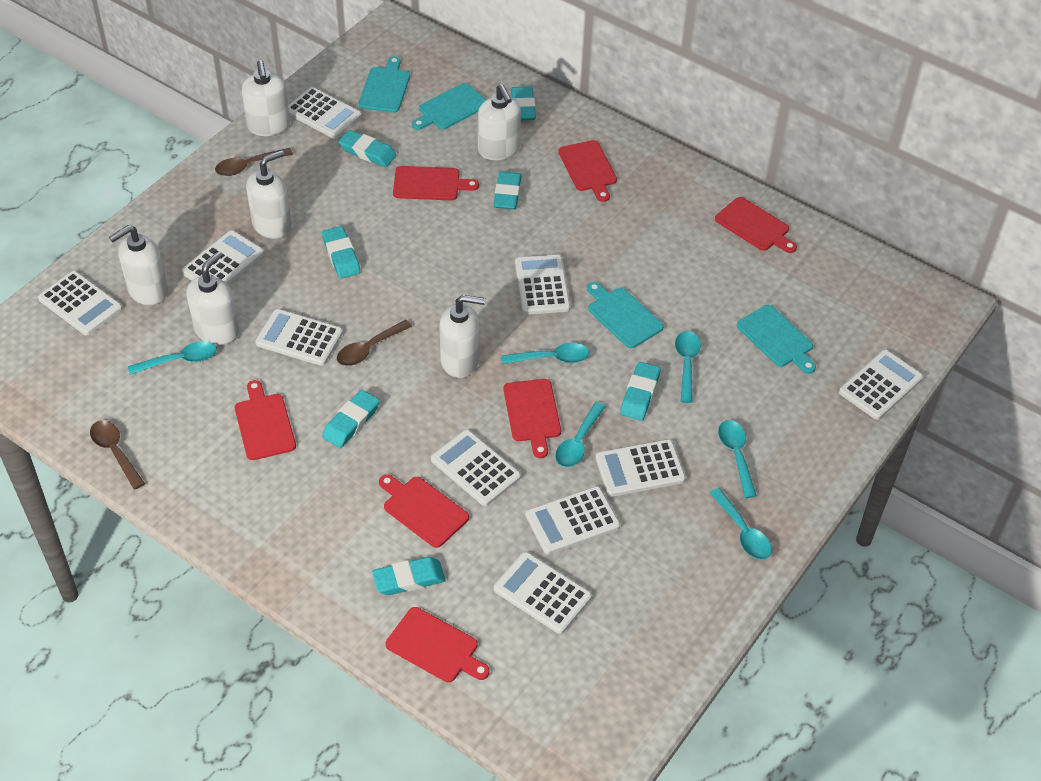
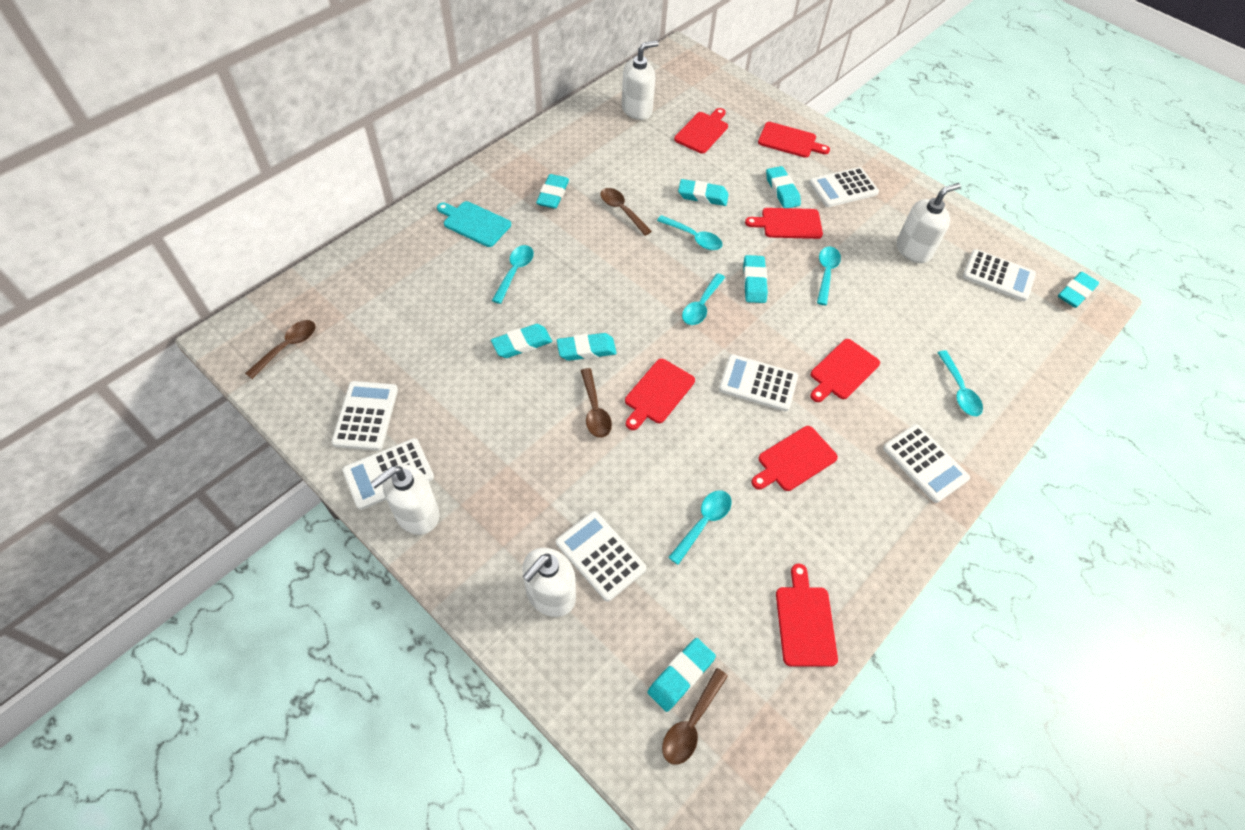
brown spoon: [90,420,145,489] [215,148,293,176] [337,320,412,366] = 3 -> [245,320,316,379] [580,368,612,438] [600,188,652,236] [662,668,728,765] = 4
turquoise cutting board: [358,56,410,113] [412,83,486,130] [587,282,664,348] [737,305,816,374] = 4 -> [437,201,511,247] = 1
turquoise eraser: [322,226,361,279] [322,390,379,448] [339,130,397,167] [372,557,446,595] [493,171,522,210] [511,86,536,121] [620,362,661,421] = 7 -> [491,324,552,358] [536,174,569,209] [557,333,617,361] [648,638,716,712] [678,179,729,206] [743,255,768,303] [766,166,801,208] [1058,272,1099,308] = 8
white calculator: [38,271,122,335] [182,230,264,284] [255,309,343,366] [288,87,362,139] [431,430,521,506] [494,552,592,634] [515,255,570,315] [526,486,620,554] [596,439,686,497] [839,350,923,420] = 10 -> [332,381,398,451] [342,438,434,510] [556,511,647,602] [719,354,798,411] [809,167,879,207] [883,424,970,503] [963,249,1036,301] = 7
white soap dispenser: [109,225,168,305] [187,251,239,345] [242,60,290,136] [246,150,291,239] [439,295,486,378] [478,84,521,160] = 6 -> [370,464,439,535] [522,548,576,617] [622,40,659,120] [897,183,961,263] = 4

